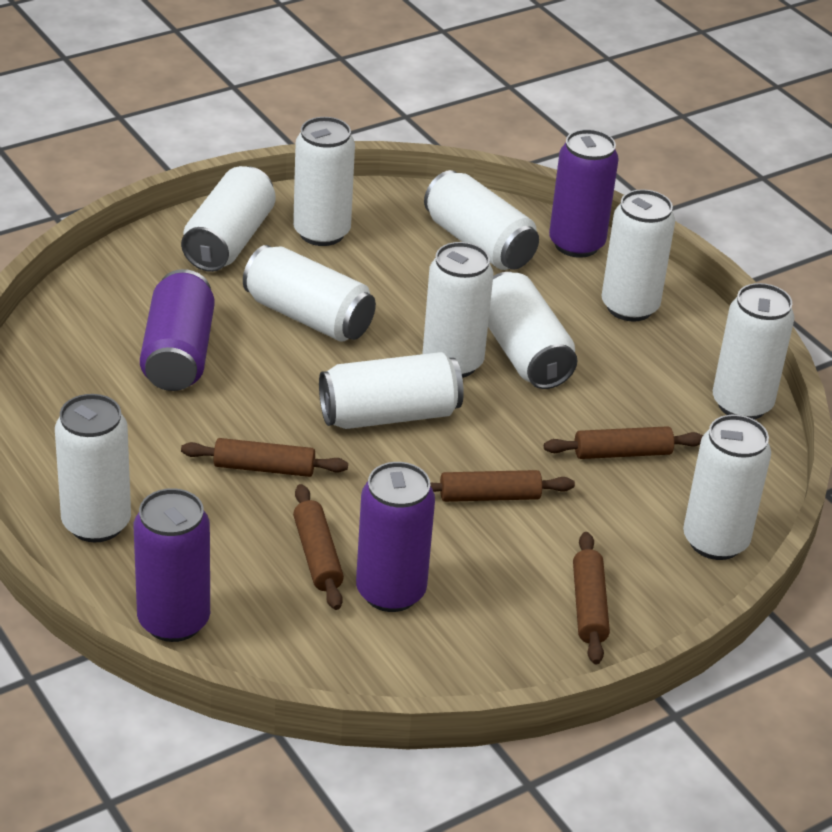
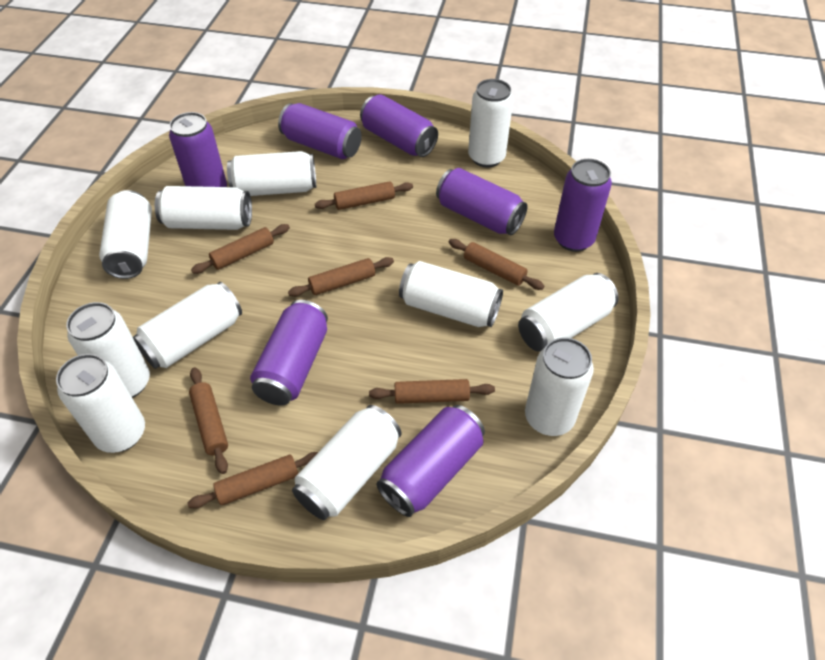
brown rolling pin: [181,438,348,477] [293,484,344,610] [430,470,575,502] [544,426,703,459] [573,532,610,665] = 5 -> [187,452,318,508] [189,367,228,474] [191,224,290,274] [288,257,394,297] [315,181,413,210] [369,379,495,404] [449,239,544,290] = 7
purple can: [134,488,210,642] [140,269,214,391] [356,462,435,612] [549,129,619,258] = 4 -> [169,112,227,187] [250,300,328,406] [278,103,362,159] [360,94,438,157] [376,405,485,517] [436,168,528,235] [554,159,612,252] = 7

